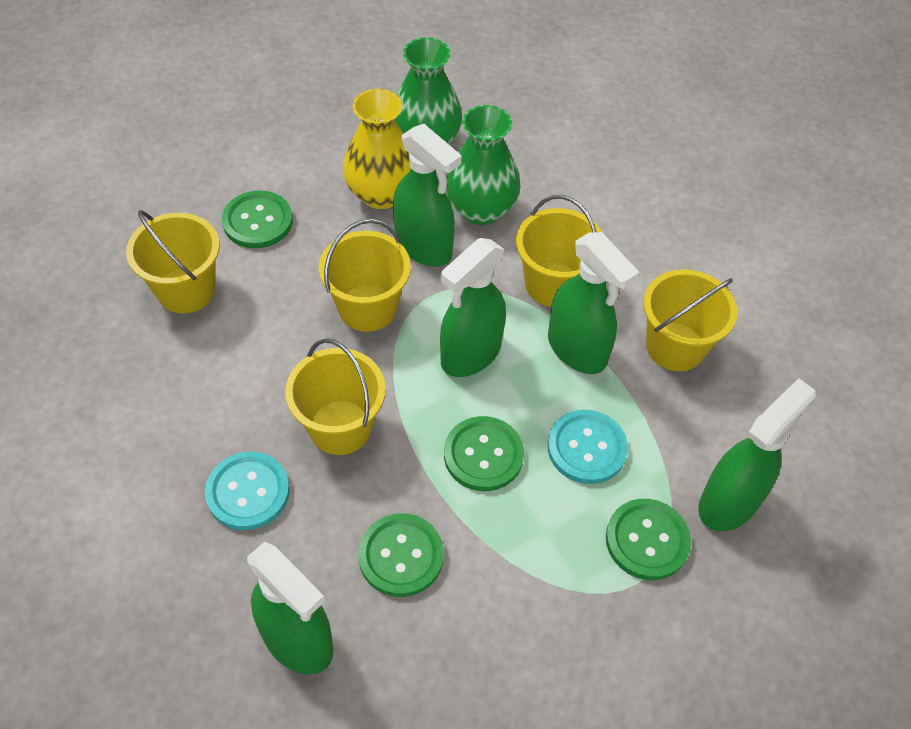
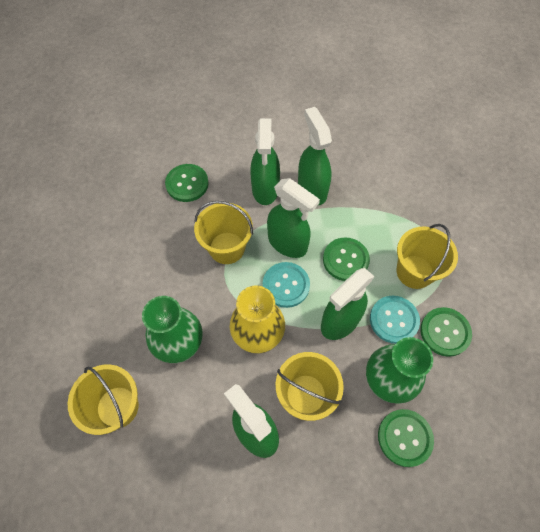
yellow bucket: [126,210,219,313] [285,338,386,455] [319,219,411,332] [516,195,603,307] [643,269,737,371] = 5 -> [68,365,139,435] [194,201,253,264] [276,352,344,421] [397,224,458,289] = 4

